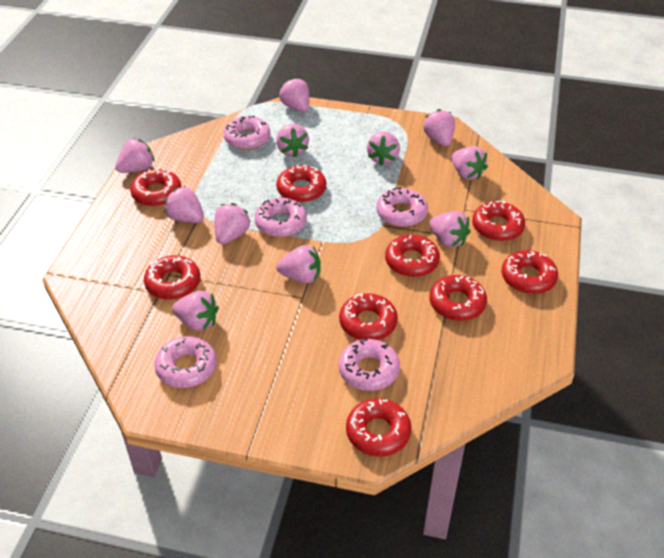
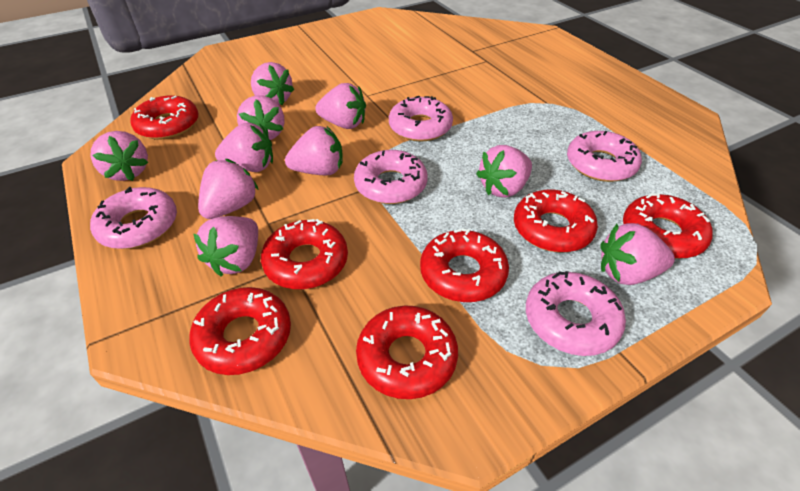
pink strawberry: [115,138,155,173] [164,186,204,223] [172,291,219,331] [214,203,251,244] [276,124,309,158] [276,245,321,283] [279,78,309,112] [367,132,400,166] [423,109,455,146] [429,211,471,248] [451,146,488,180] = 11 -> [91,131,149,181] [193,216,258,276] [198,159,259,219] [215,122,273,172] [237,95,285,140] [251,62,294,105] [285,126,343,176] [315,83,366,129] [476,145,532,198] [600,223,675,285] = 10
red donut: [130,169,181,207] [144,255,200,300] [276,165,326,203] [339,293,398,340] [346,398,412,457] [385,235,440,277] [429,275,487,321] [472,200,525,241] [502,250,558,294] = 9 -> [130,95,198,140] [189,287,291,375] [261,219,348,289] [356,306,458,399] [420,228,509,302] [514,190,598,252] [623,193,713,259] = 7

